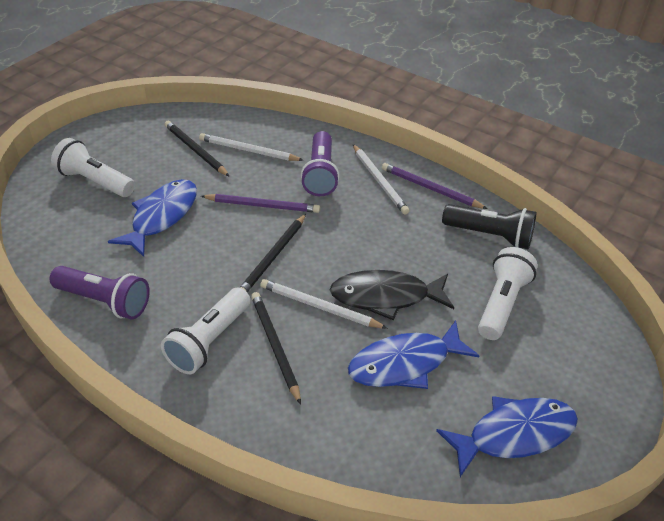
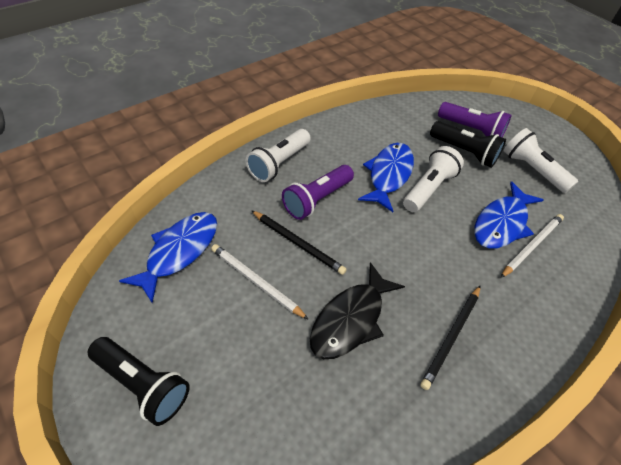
black flashlight: [442,204,536,249] = 1 -> [88,337,190,426] [430,121,506,168] = 2
black pencil: [164,121,230,177] [240,214,306,292] [251,292,301,405] = 3 -> [251,210,347,275] [420,285,481,390] = 2
purple pencil: [201,194,320,213] [382,163,488,209] = 2 -> none = 0
white pencil: [199,133,303,161] [260,279,388,329] [353,144,409,215] = 3 -> [211,244,309,320] [501,214,564,278] = 2

